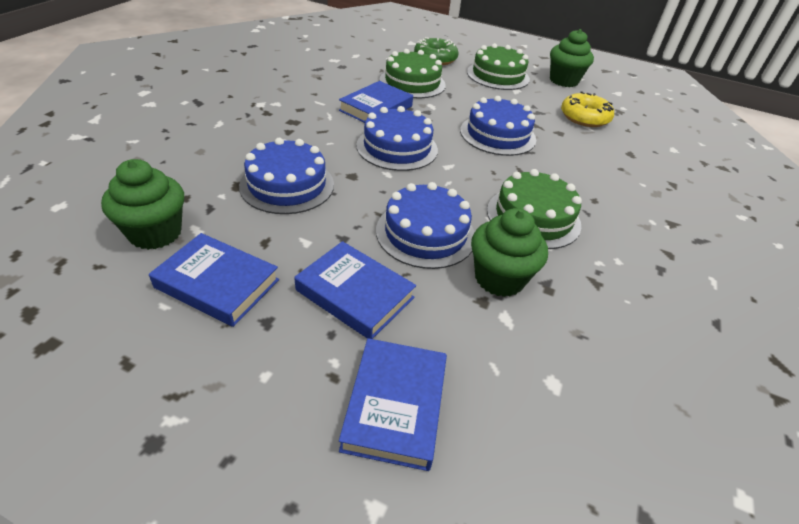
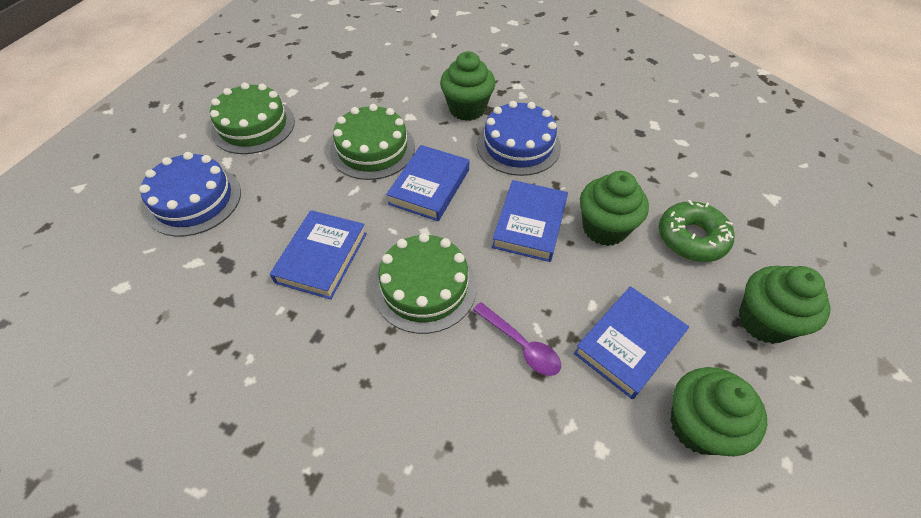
blue cake: [239,138,334,214] [356,106,438,171] [376,182,475,269] [460,96,536,156] = 4 -> [139,152,241,237] [477,101,561,176] = 2
green cupcake: [101,159,184,250] [471,208,548,297] [550,29,594,87] = 3 -> [440,51,495,121] [580,171,649,246] [670,367,767,456] [739,266,830,344] = 4
purple spoon: none = 0 -> [473,302,561,376] = 1
yellow donut: [561,91,614,127] = 1 -> none = 0

